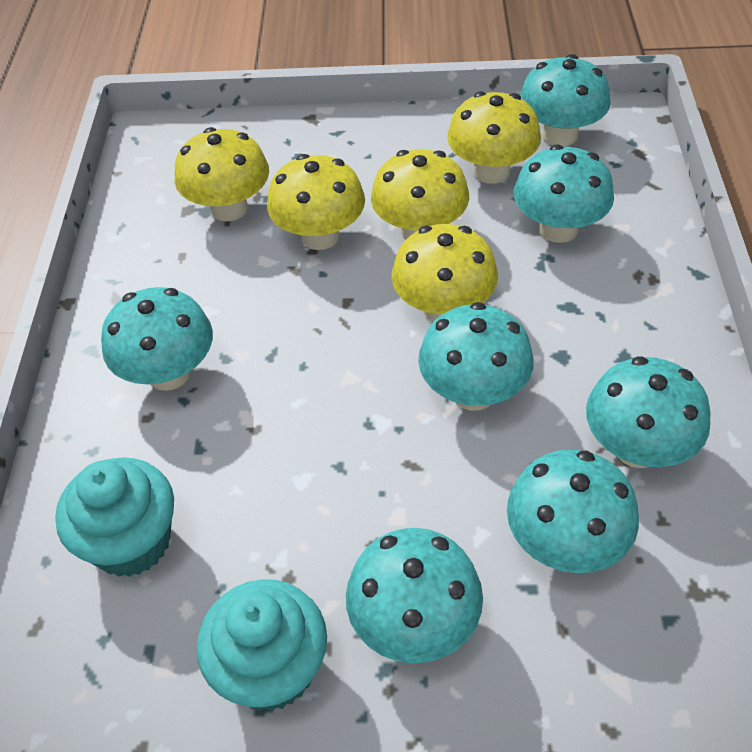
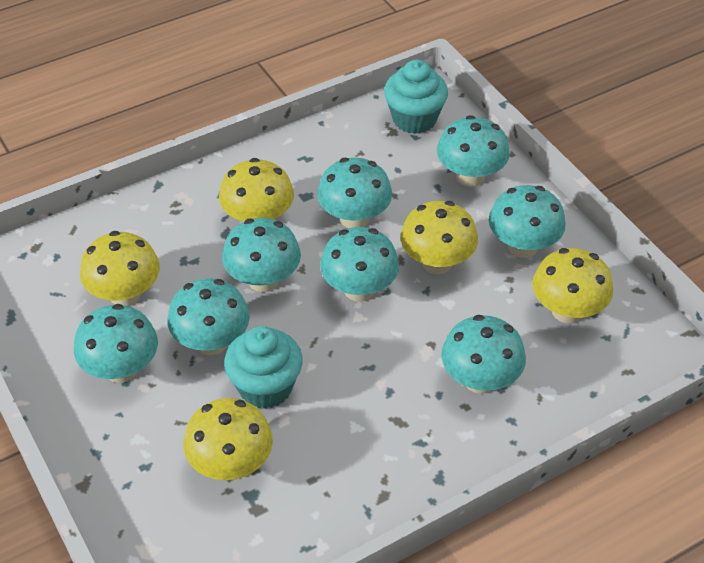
turquoise mushroom: [101,287,213,391] [346,528,483,663] [418,302,534,411] [507,450,639,573] [514,145,614,243] [520,54,611,146] [586,356,711,468] = 7 -> [74,304,158,383] [167,278,250,355] [222,218,301,292] [317,158,392,228] [320,227,399,302] [437,115,510,187] [441,315,526,394] [489,185,566,258] = 8

